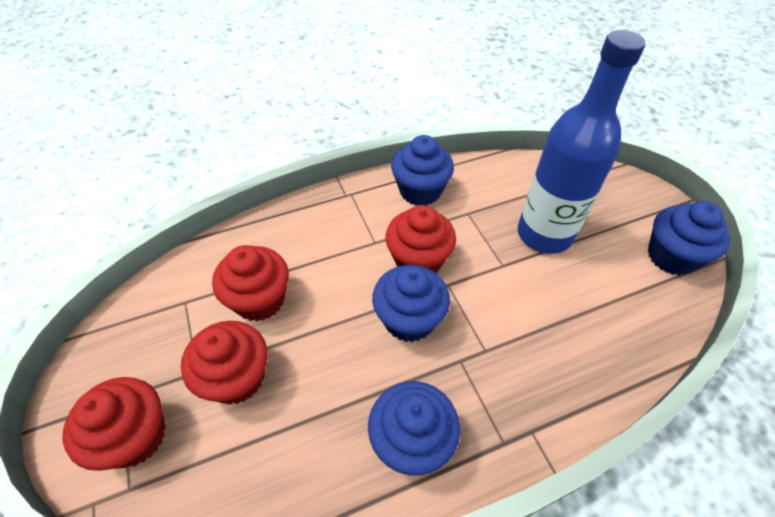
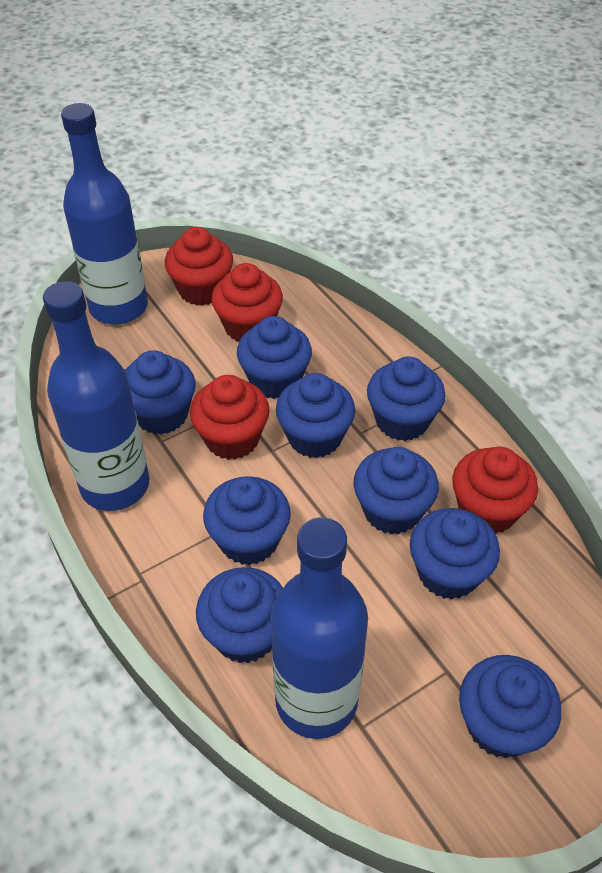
blue bottle: [518,30,646,254] = 1 -> [43,281,150,511] [61,103,148,325] [271,517,368,739] = 3
blue cupcake: [368,381,460,476] [372,265,450,342] [391,135,454,206] [648,201,730,275] = 4 -> [125,350,195,435] [196,567,283,663] [203,476,291,565] [237,316,312,399] [276,373,355,458] [354,447,439,535] [367,357,446,441] [410,508,500,599] [459,655,562,758] = 9

